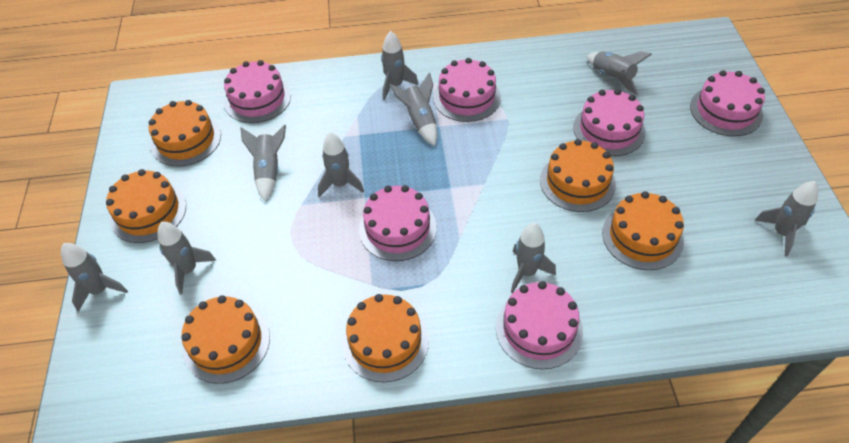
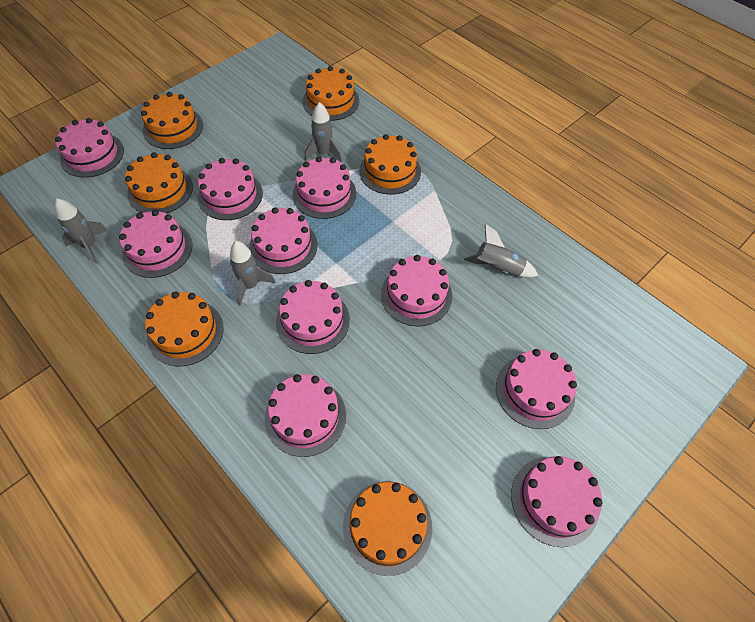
grey rocket: [61,243,128,312] [158,222,216,295] [240,124,286,201] [318,132,364,197] [381,31,419,100] [389,73,437,146] [511,223,556,293] [587,51,652,95] [754,181,818,256] = 9 -> [55,199,108,263] [230,241,276,306] [305,102,342,162] [464,224,538,278] = 4
pink cake: [224,60,291,123] [359,185,437,261] [433,58,501,122] [496,281,583,369] [573,89,646,156] [690,70,765,136] = 6 -> [55,118,124,178] [119,210,192,278] [198,158,263,220] [249,208,317,274] [265,374,346,457] [276,280,350,354] [292,157,356,219] [381,255,452,326] [496,349,577,429] [511,456,603,547] = 10

